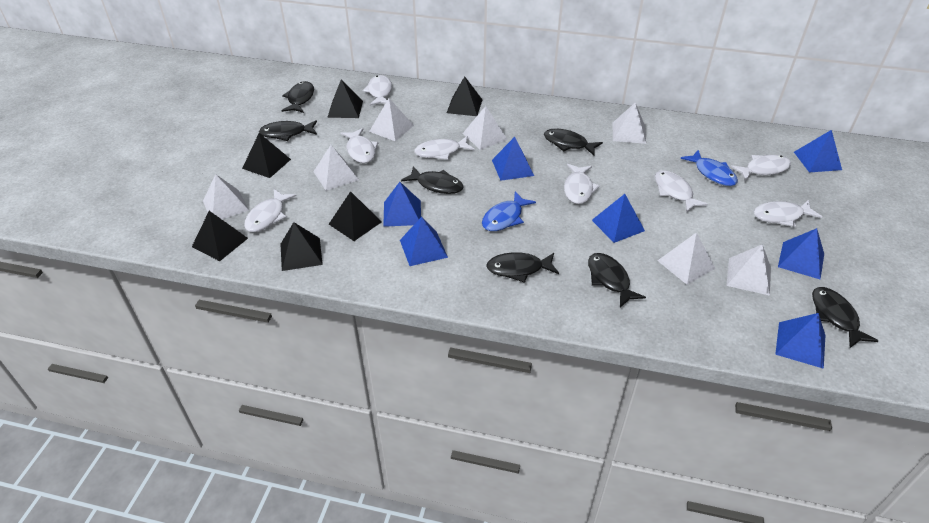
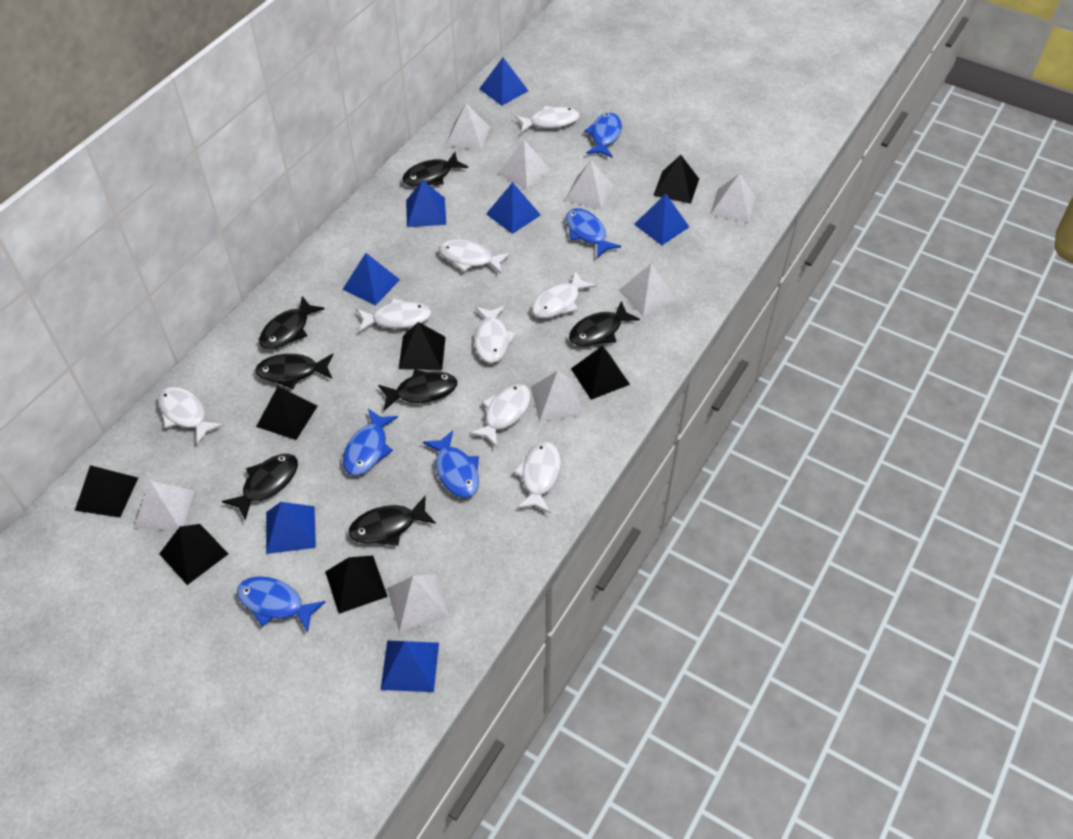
black pyramid: [192,211,248,261] [242,133,291,178] [280,222,323,271] [327,79,363,118] [329,191,382,241] [447,76,482,116] = 6 -> [75,465,138,517] [159,524,228,585] [256,386,317,440] [325,555,388,614] [399,322,446,370] [571,346,630,400] [653,155,699,204] = 7
blue fish: [482,192,536,231] [680,150,738,186] = 2 -> [237,576,326,633] [343,409,398,475] [423,430,479,498] [566,208,621,258] [584,112,622,158] = 5
white pyramid: [203,174,249,219] [313,145,359,191] [369,98,414,141] [463,106,508,150] [612,103,646,144] [657,232,715,285] [726,244,771,296] = 7 -> [134,481,194,531] [387,574,449,632] [446,104,490,150] [498,140,551,190] [531,370,583,422] [565,161,613,210] [619,263,677,316] [710,173,755,223] = 8

